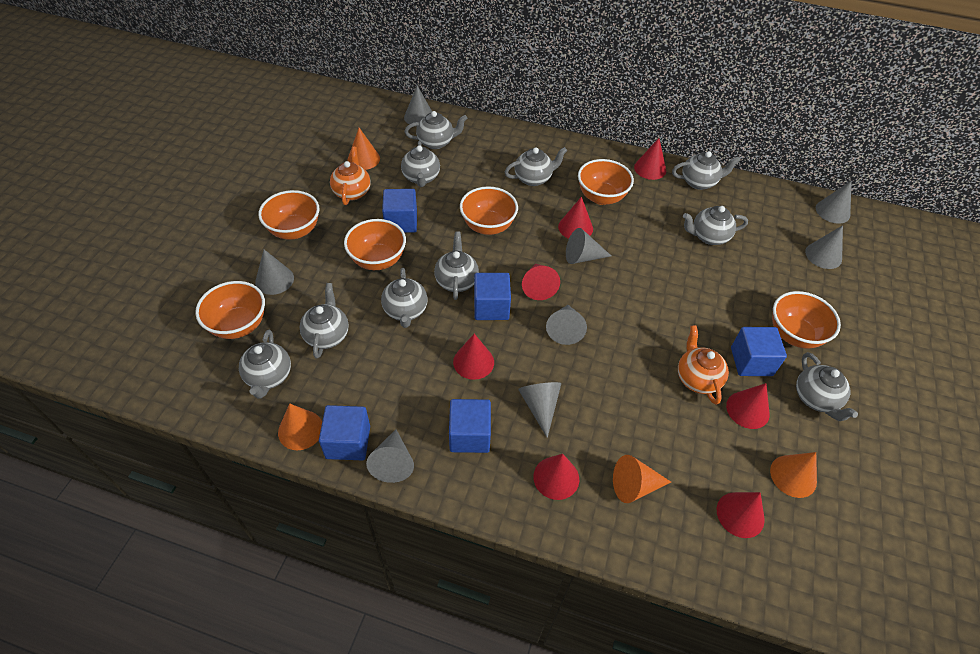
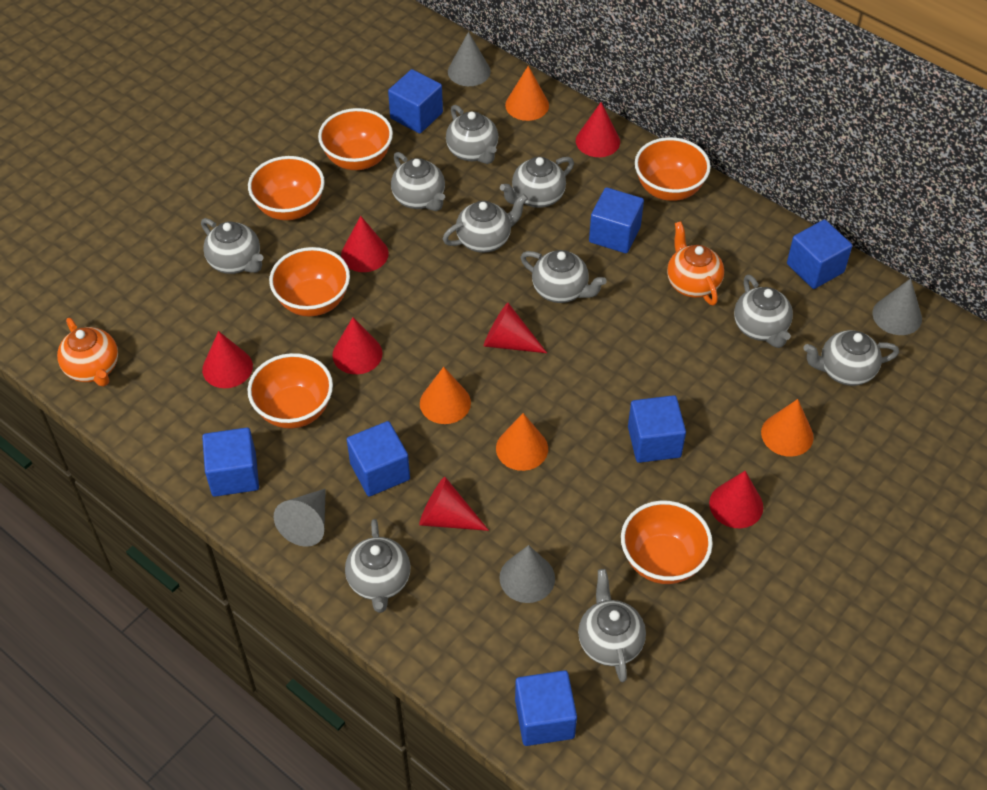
blue cube: [319,405,370,460] [382,189,417,233] [449,399,491,453] [474,273,511,320] [731,327,787,376] = 5 -> [202,428,259,497] [347,421,410,497] [388,69,443,134] [515,670,577,746] [589,187,644,253] [628,395,686,463] [787,220,852,289] = 7
grey cone: [255,249,294,295] [366,429,414,483] [404,86,432,127] [518,382,561,438] [546,305,587,345] [566,228,611,264] [805,225,843,269] [816,181,852,224] = 8 -> [274,489,326,547] [448,32,491,86] [499,545,555,603] [872,278,922,335] = 4

